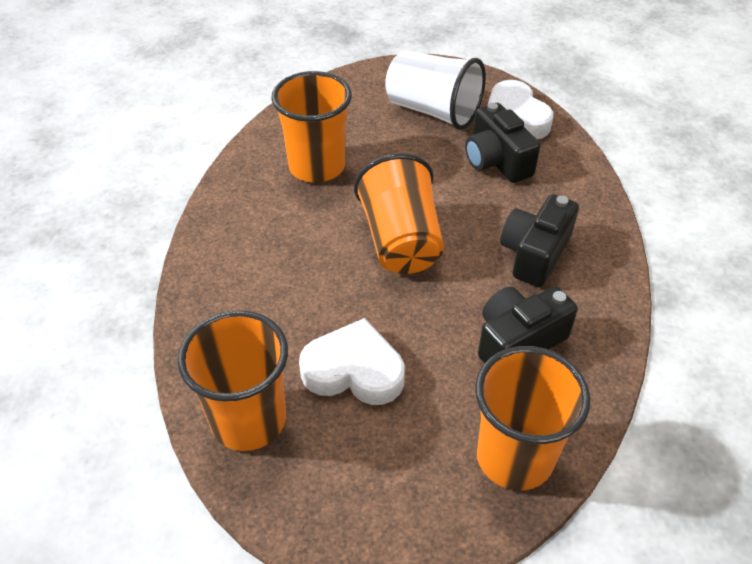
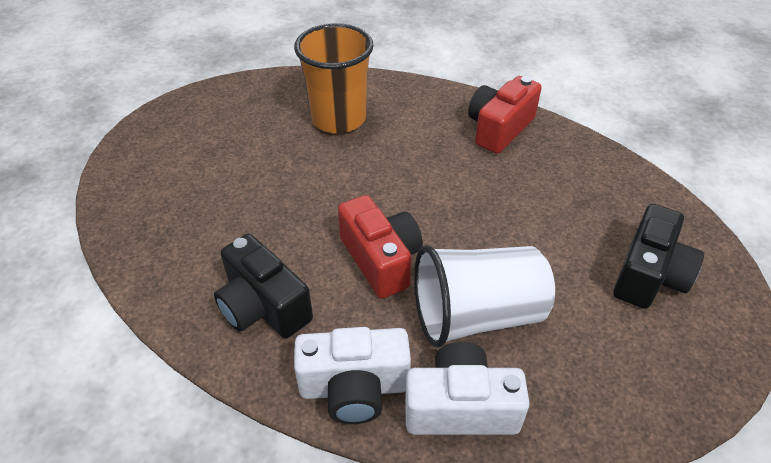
black camera: [465,103,541,183] [478,286,578,364] [500,194,579,287] = 3 -> [214,234,313,338] [613,204,704,309] = 2
orange cup: [177,310,288,451] [271,71,352,183] [354,153,444,274] [475,346,591,490] = 4 -> [294,23,374,134] = 1
red camera: none = 0 -> [338,195,423,299] [468,76,542,154] = 2
white camera: none = 0 -> [294,327,411,424] [405,342,529,435] = 2
white heart: [299,318,405,405] [488,80,553,139] = 2 -> none = 0

